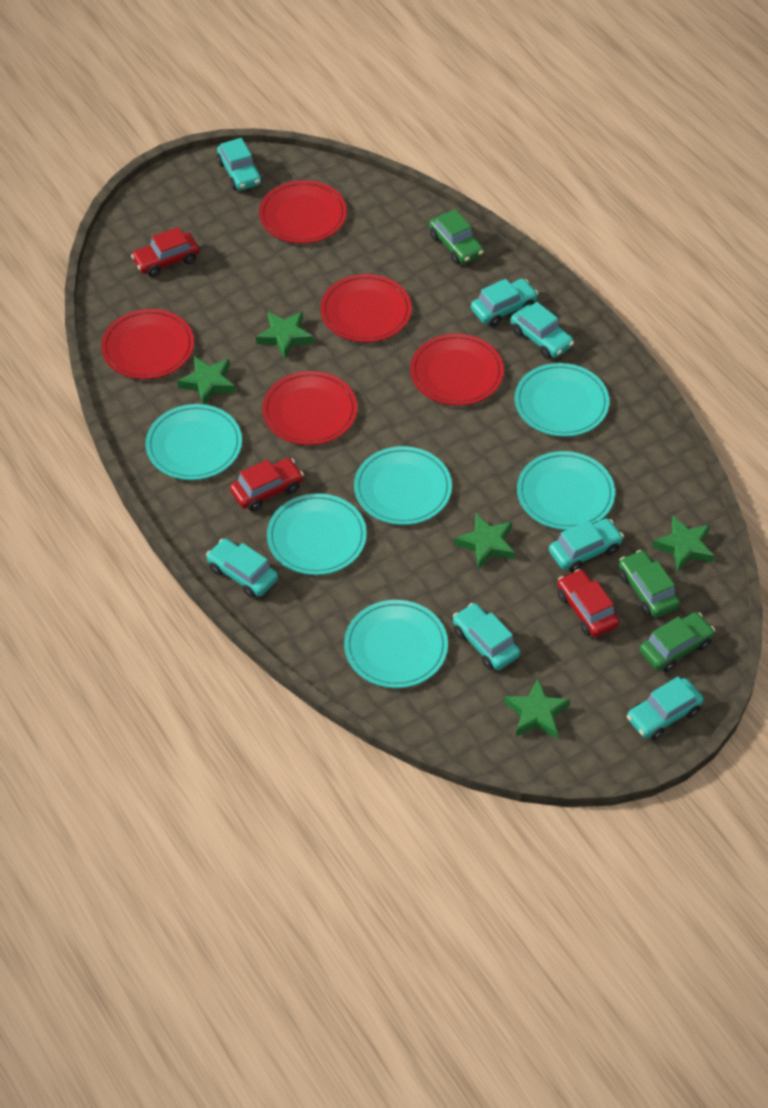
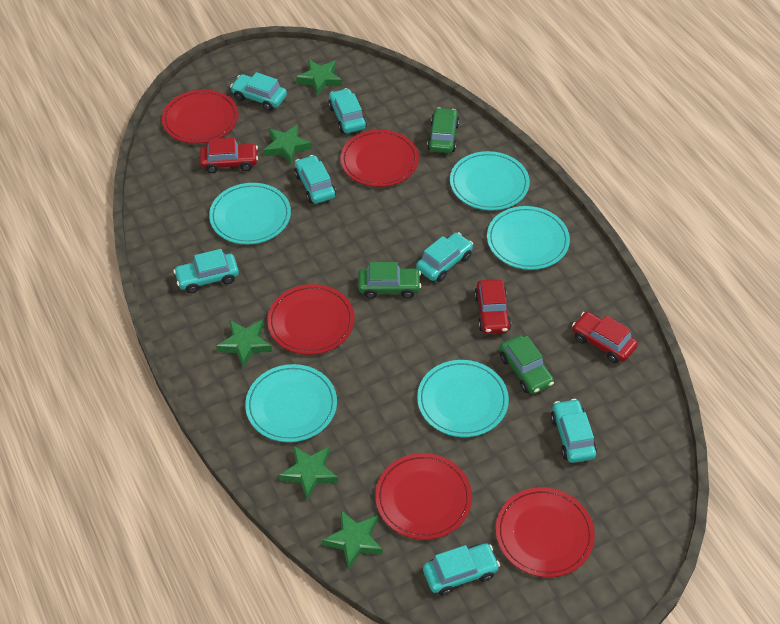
turquoise plate: [146,404,242,480] [267,493,367,575] [344,600,448,688] [354,446,452,525] [515,363,610,437] [517,451,615,530] = 6 -> [209,183,291,244] [245,364,337,442] [417,360,509,437] [450,151,530,210] [487,206,570,270] = 5

